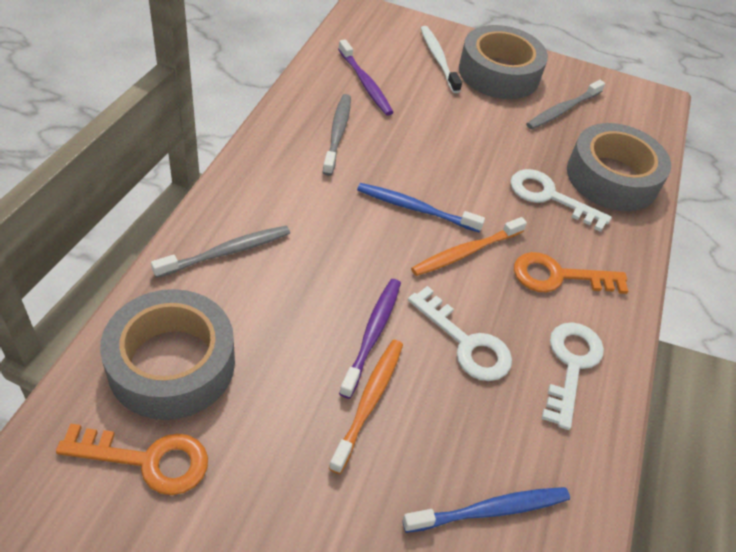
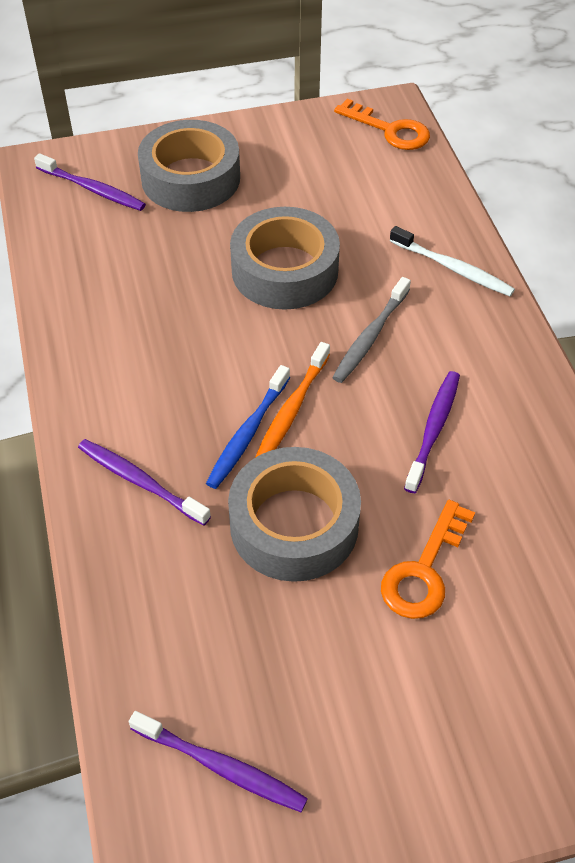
blue toothbrush: [357,183,485,232] [402,487,570,533] = 2 -> [206,365,290,489] = 1
grey toothbrush: [151,226,290,278] [323,94,351,176] [526,80,605,129] = 3 -> [332,277,411,383] = 1
orange toothbrush: [329,340,403,474] [411,217,527,276] = 2 -> [255,342,330,458] = 1
purple toothbrush: [338,39,394,116] [339,279,401,399] = 2 -> [34,153,146,211] [78,439,211,526] [129,711,308,812] [404,371,460,493] = 4
white key: [408,286,512,381] [511,169,612,232] [542,322,604,430] = 3 -> none = 0

